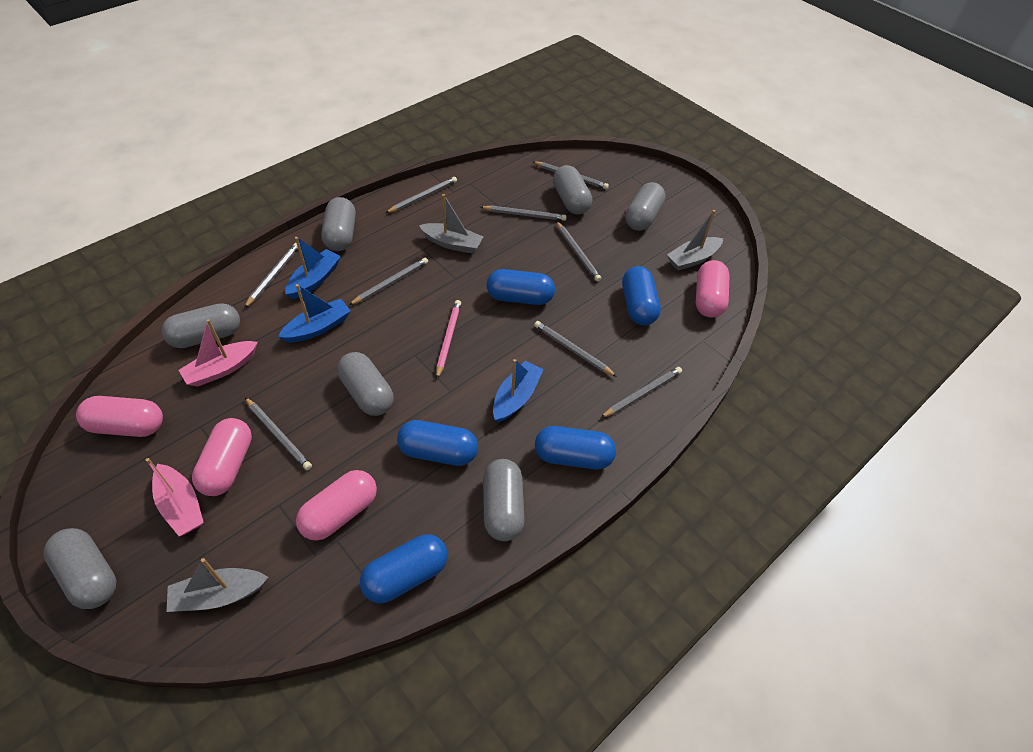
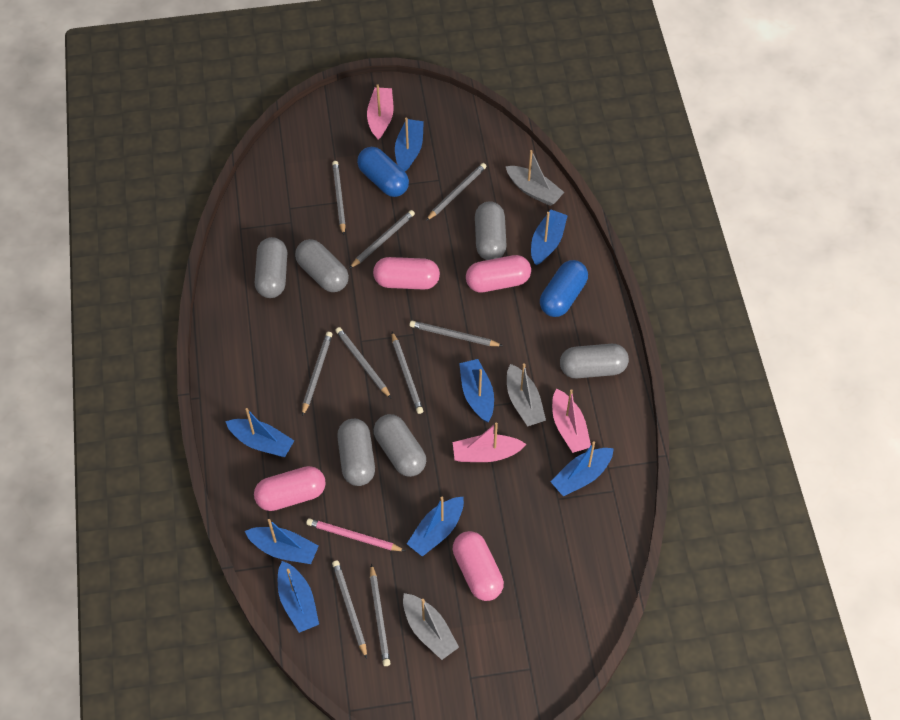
blue boat: [278,284,351,342] [285,237,341,299] [493,359,544,422] = 3 -> [225,408,294,457] [245,519,319,564] [278,561,319,633] [395,118,424,171] [407,497,464,557] [459,359,494,422] [531,210,568,265] [550,441,614,496] = 8
blue capsule: [360,534,448,603] [397,420,478,466] [487,269,555,305] [535,426,616,469] [622,266,661,325] = 5 -> [357,147,409,197] [540,260,588,317] = 2
grey capsule: [44,528,117,609] [161,303,240,348] [321,197,356,251] [337,352,394,416] [483,459,525,541] [553,165,592,215] [625,182,666,231] = 7 -> [255,237,287,298] [295,239,349,292] [337,419,375,486] [374,414,426,477] [475,201,507,260] [560,344,629,378] = 6
pink boat: [146,458,204,536] [179,319,258,387] = 2 -> [367,84,394,140] [453,422,527,462] [552,389,591,453] = 3

